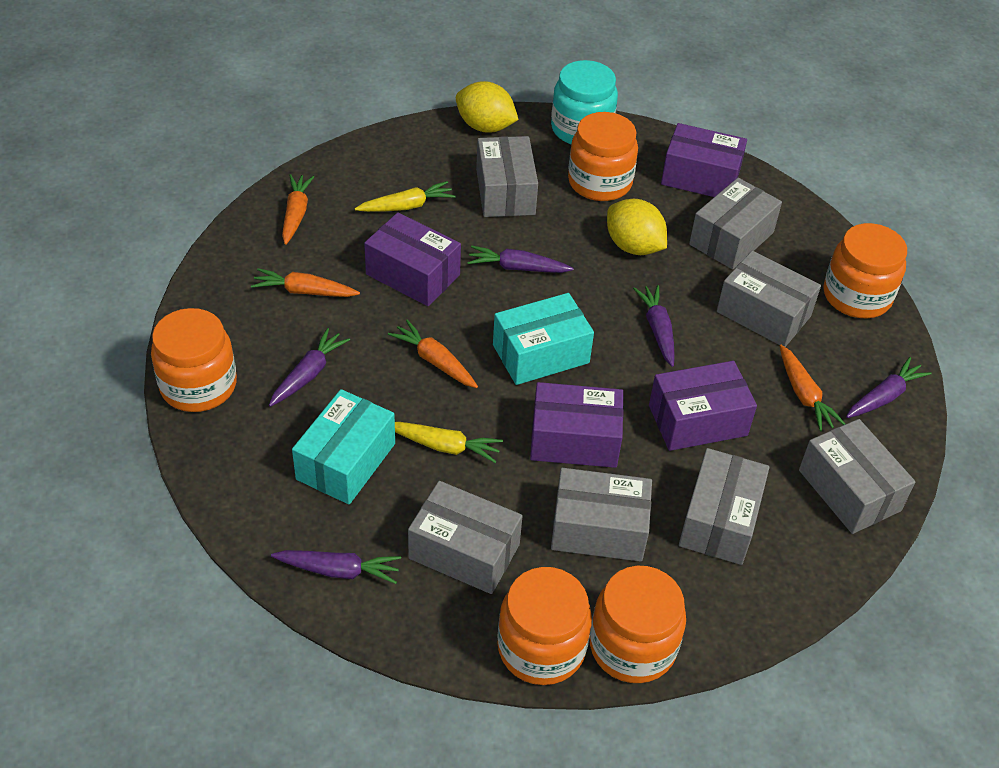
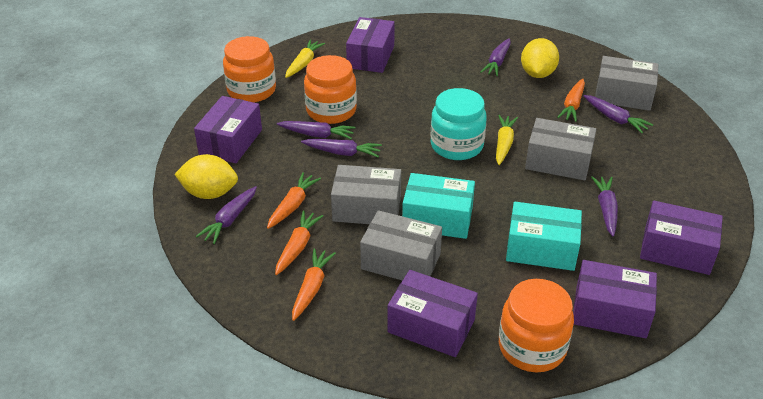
grey box: [408,481,523,594] [476,136,538,217] [551,468,652,562] [679,448,770,565] [689,178,782,270] [717,251,821,347] [799,419,916,534] = 7 -> [331,165,401,224] [360,210,442,281] [525,118,596,181] [595,56,658,111] = 4
orange jar: [151,308,237,412] [497,567,592,685] [568,112,638,201] [590,566,686,683] [823,223,907,319] = 5 -> [223,36,276,102] [304,55,357,124] [499,279,574,372] = 3
purple box: [364,212,461,306] [530,382,624,468] [649,361,757,451] [661,123,747,197] = 4 -> [194,96,262,163] [346,17,395,73] [387,270,478,357] [573,260,657,338] [640,201,723,275] = 5
purple carrot: [269,328,350,407] [271,550,401,584] [467,245,573,273] [633,285,675,367] [846,357,931,418] = 5 -> [196,186,257,244] [277,121,355,139] [301,139,382,157] [480,38,511,76] [584,95,653,133] [591,176,618,237] = 6

